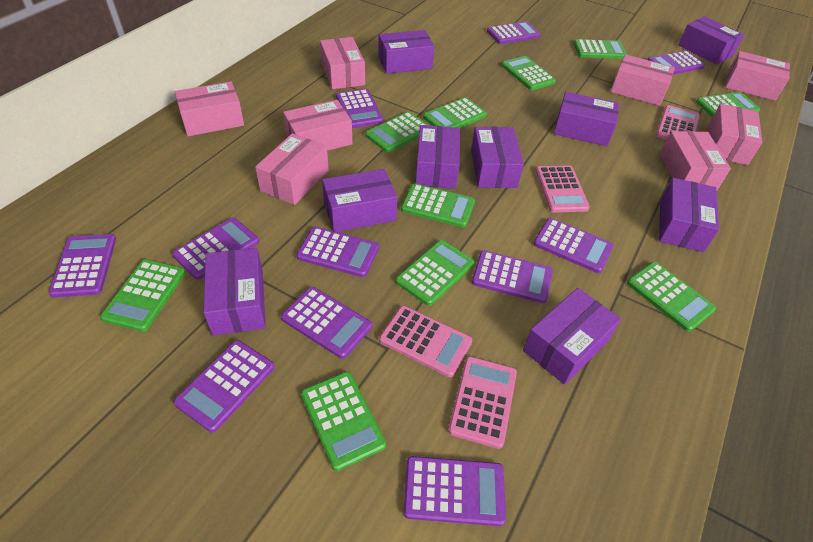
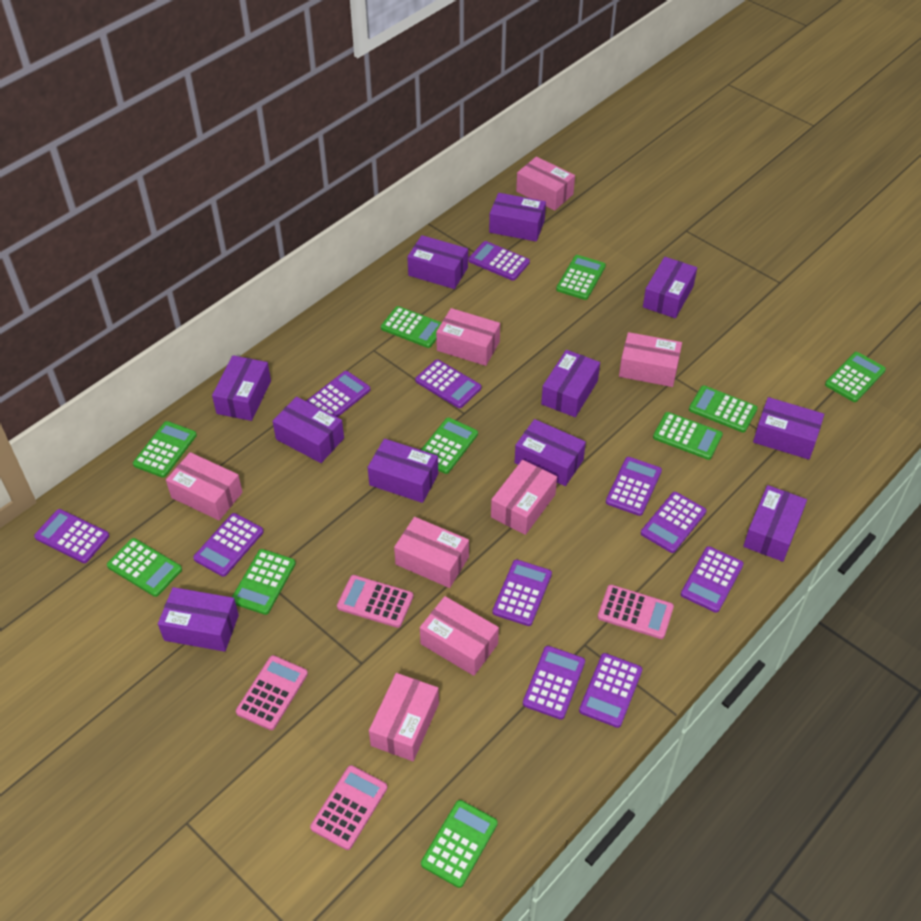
purple box: [203,248,266,336] [322,169,397,232] [378,30,434,74] [415,125,460,189] [471,127,524,188] [523,288,621,385] [554,92,620,146] [659,178,719,252] [678,16,744,65] = 9 -> [158,587,239,652] [212,355,271,421] [273,397,344,463] [368,439,438,503] [407,235,468,289] [489,193,546,242] [514,419,586,486] [541,350,600,417] [643,257,697,318] [743,485,807,562] [753,397,824,459] = 11

